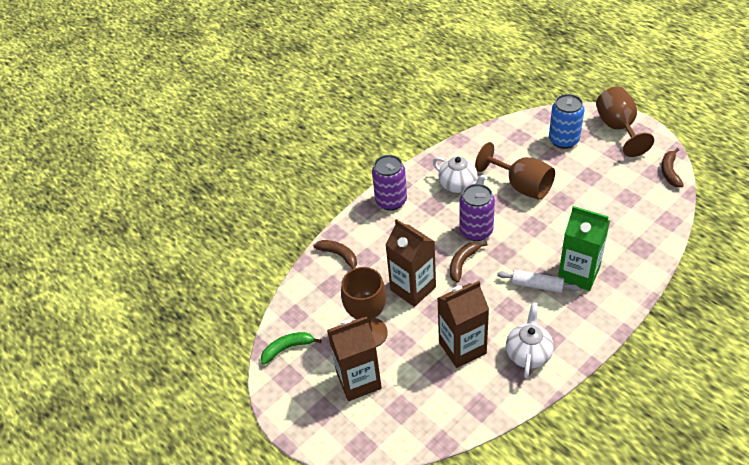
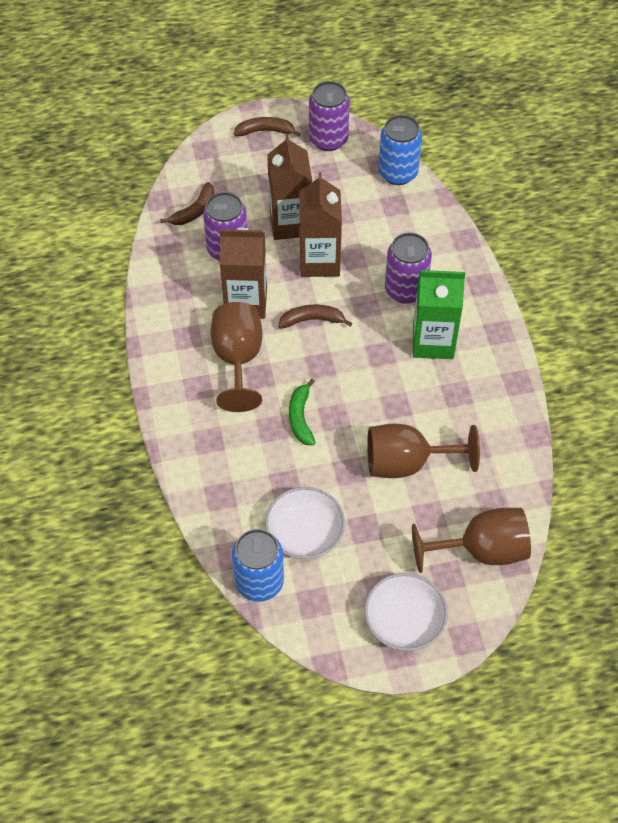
blue can: [549,94,584,149] = 1 -> [232,529,284,602] [378,115,422,185] = 2
purple can: [372,155,407,211] [459,184,495,241] = 2 -> [203,192,247,261] [309,81,350,151] [385,233,432,304] = 3
white bowl: none = 0 -> [265,487,345,559] [364,573,448,651] = 2
white rolling pin: [497,270,579,293] = 1 -> none = 0
white teapot: [433,156,488,193] [506,302,554,378] = 2 -> none = 0

